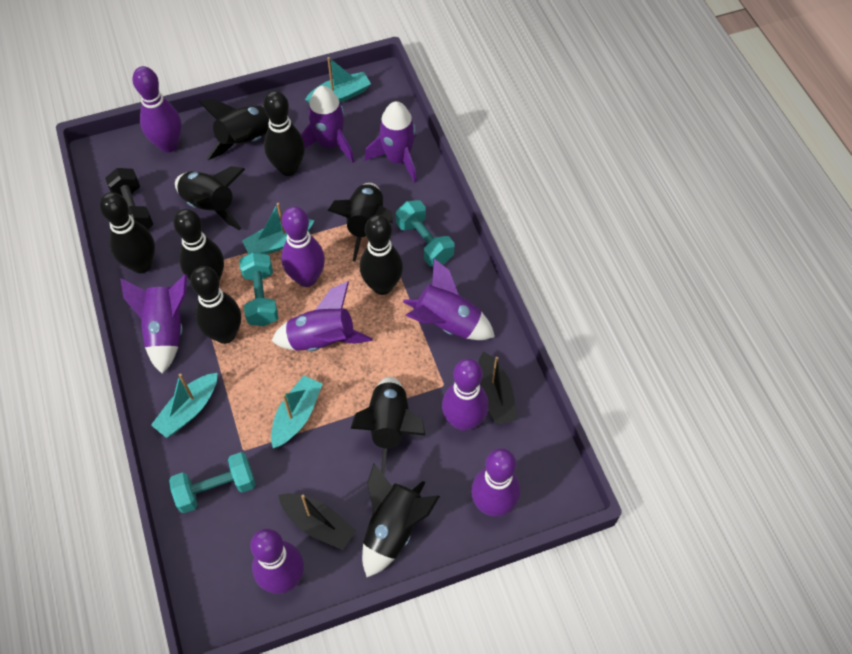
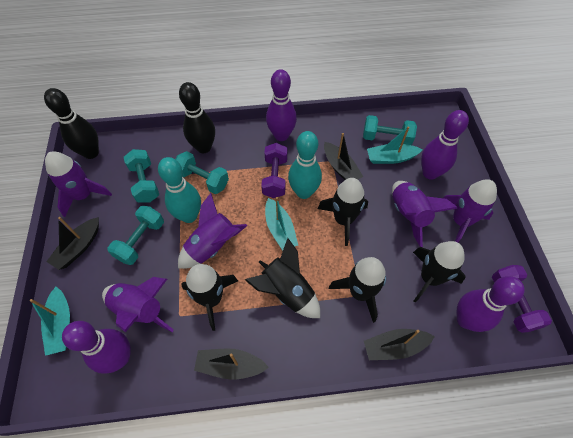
black boat: [278,493,356,550] [478,351,518,425] = 2 -> [46,217,99,270] [194,348,269,380] [324,133,363,180] [364,329,435,360] = 4
black bowling pin: [100,192,155,273] [174,209,224,281] [190,266,241,344] [263,91,305,176] [360,215,403,295] = 5 -> [44,88,99,159] [179,82,215,153] = 2
black dumbbell: [105,168,153,230] = 1 -> none = 0
purple bowling pin: [132,66,182,152] [250,529,304,594] [281,206,325,287] [442,359,489,431] [471,448,520,517] = 5 -> [62,321,131,374] [266,69,297,141] [421,110,469,180] [456,276,524,332] = 4
purple dumbbell: none = 0 -> [261,143,287,198] [492,265,552,333] = 2
turquoise boat: [151,373,218,438] [242,203,315,254] [271,375,322,448] [305,57,371,103] = 4 -> [30,287,70,356] [265,197,298,251] [367,126,423,164] = 3
turquoise bowling pin: none = 0 -> [158,157,201,223] [288,131,322,199] = 2
turquoise dumbbell: [169,452,256,513] [239,252,278,326] [396,200,455,267] = 3 -> [107,206,164,265] [124,149,159,203] [176,151,229,194] [363,115,417,145] = 4

